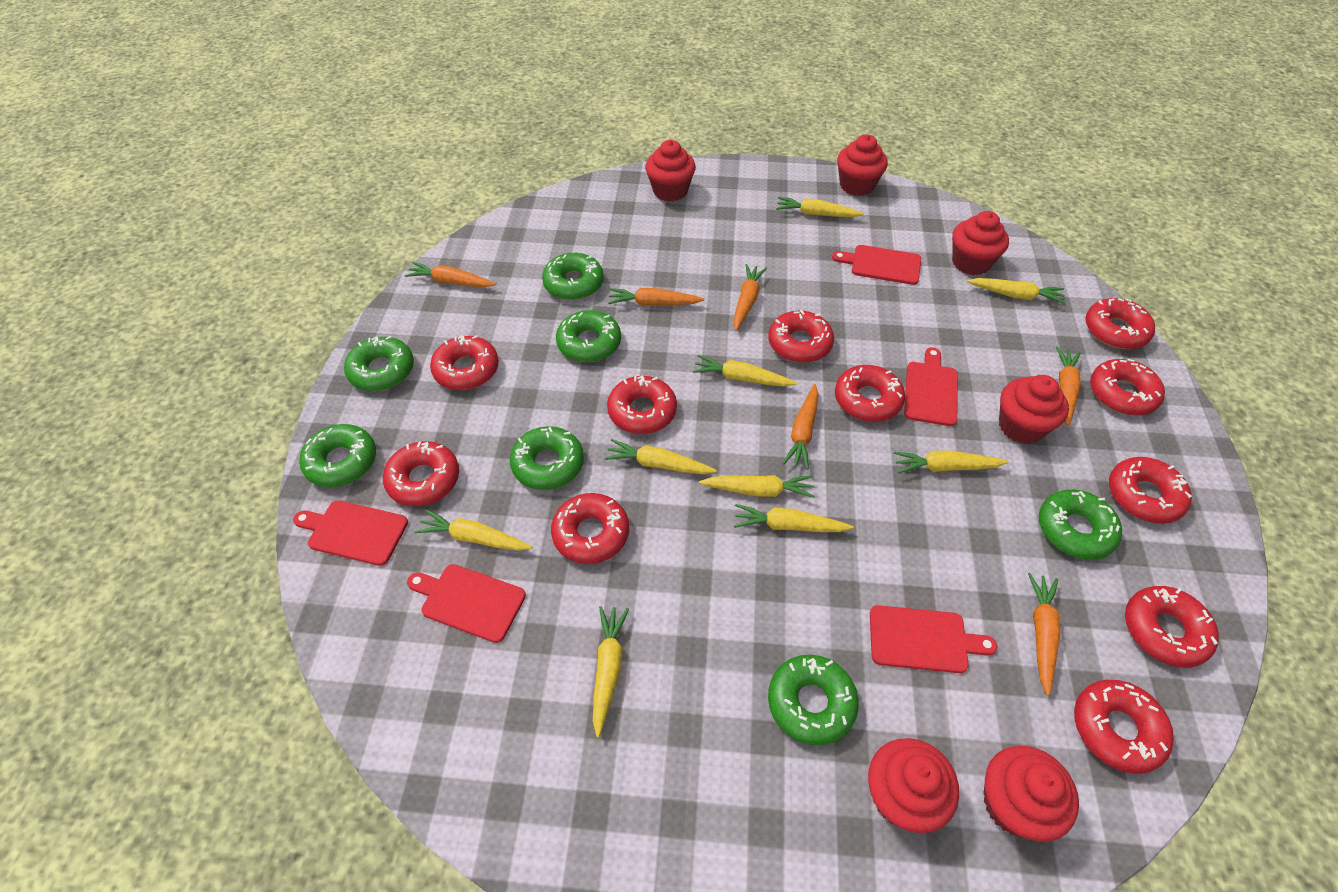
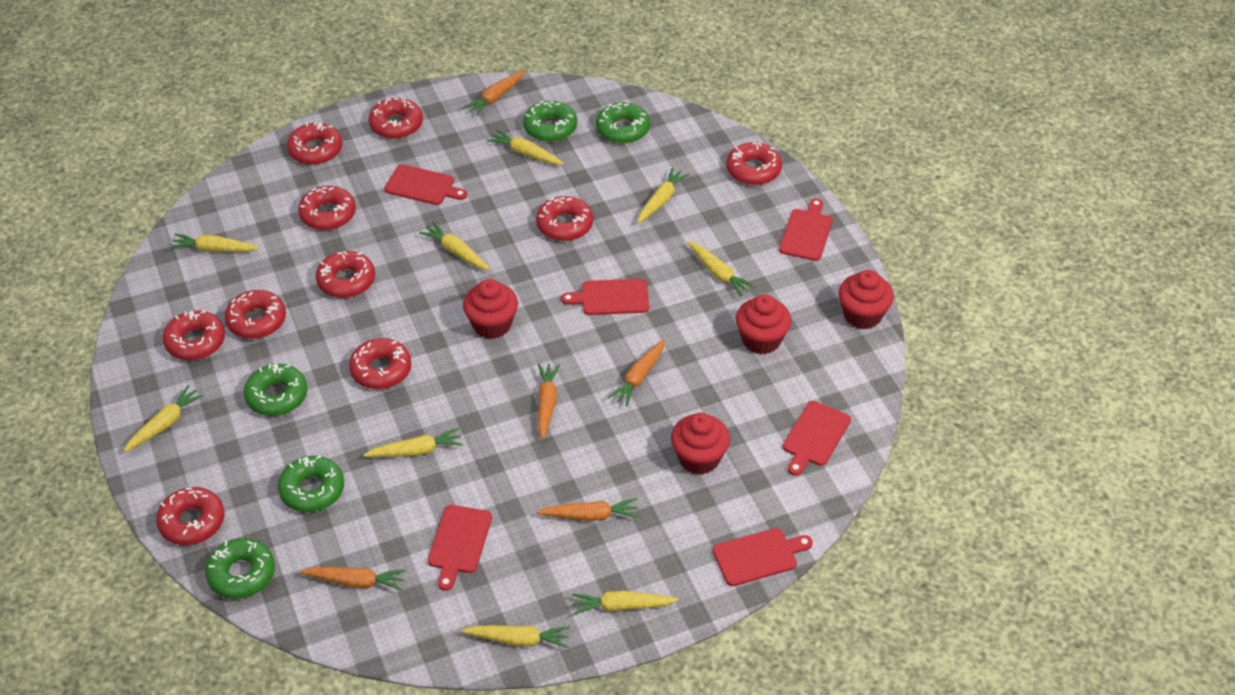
green donut: [299,424,376,487] [344,336,414,391] [510,426,584,490] [542,253,604,300] [556,310,621,362] [768,655,859,745] [1039,489,1122,560] = 7 -> [205,538,275,599] [244,364,308,416] [278,455,344,512] [523,101,577,142] [596,102,650,144] = 5
orange carrot: [404,262,496,287] [608,288,704,306] [733,264,767,331] [782,384,818,470] [1028,573,1060,696] [1056,347,1081,426] = 6 -> [300,567,406,591] [463,70,525,116] [536,498,639,521] [538,363,560,439] [608,339,665,406] = 5
red cupcake: [645,140,696,201] [837,135,888,196] [868,738,959,833] [952,211,1009,275] [983,746,1079,842] [999,375,1069,444] = 6 -> [463,279,518,339] [671,413,730,475] [736,295,791,354] [839,270,894,329] = 4
red cutting board: [293,500,408,566] [407,564,526,643] [832,245,921,285] [870,605,997,673] [904,348,958,426] = 5 -> [384,164,467,205] [428,505,492,591] [561,279,649,315] [713,528,813,586] [779,198,833,261] [783,401,851,476] = 6
red donut: [383,441,459,506] [430,335,499,390] [551,493,629,564] [607,375,677,434] [768,310,834,363] [835,365,905,422] [1074,680,1174,774] [1085,298,1155,349] [1090,359,1165,415] [1109,457,1192,524] [1125,586,1219,668] = 11 -> [156,487,225,545] [163,310,225,360] [224,290,286,339] [287,122,342,165] [298,186,356,230] [316,250,375,298] [349,338,412,389] [368,97,423,139] [536,196,593,241] [726,142,782,185] = 10

